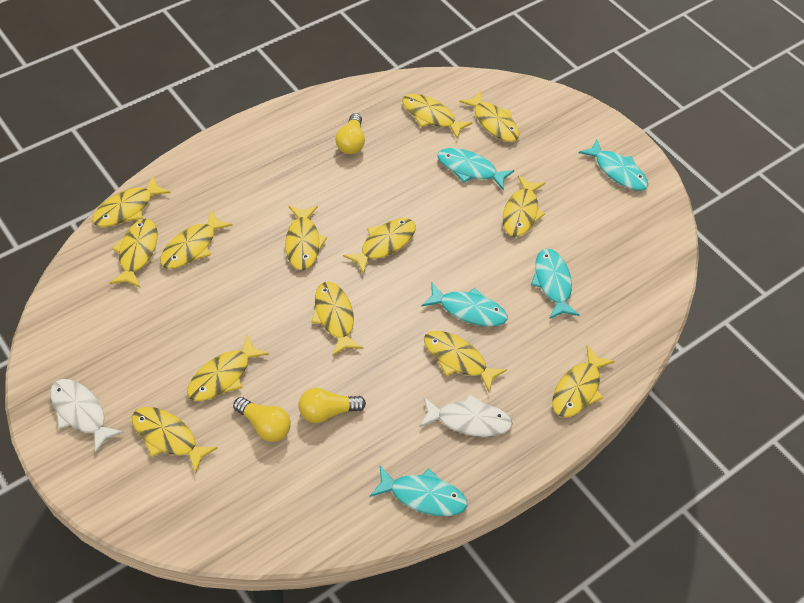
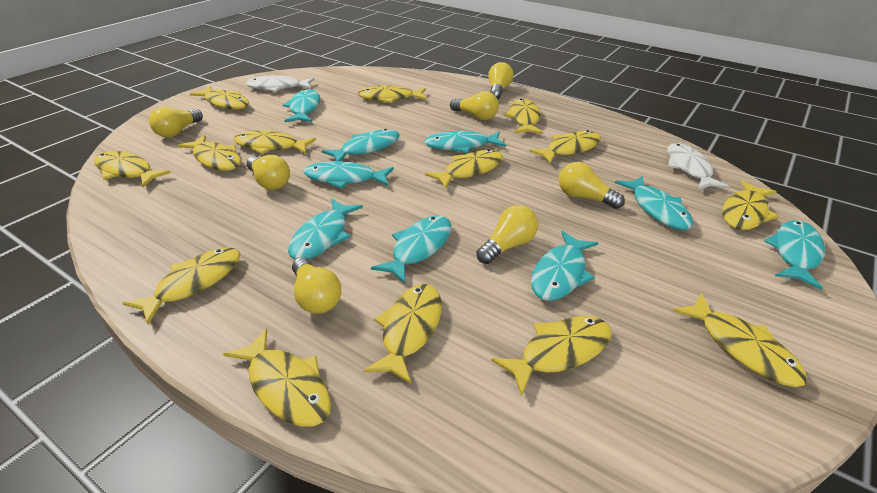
turquoise fish: [370,466,468,516] [421,283,507,327] [437,148,514,191] [531,249,580,319] [579,140,648,191] = 5 -> [283,89,320,122] [288,199,363,260] [304,161,394,189] [322,129,400,161] [371,216,451,284] [424,131,506,153] [531,231,598,301] [615,176,693,230] [764,220,825,290] = 9
yellow fish: [92,176,171,227] [110,219,157,288] [132,407,218,474] [160,210,233,269] [187,335,269,401] [285,206,327,270] [311,282,363,356] [343,218,416,275] [402,94,473,139] [424,331,507,392] [459,91,519,142] [503,175,545,237] [552,346,615,418] = 13 -> [94,151,171,187] [123,247,241,324] [177,135,241,171] [190,86,249,110] [223,328,331,426] [233,130,316,154] [358,85,426,103] [363,284,442,384] [425,149,503,189] [491,316,611,396] [504,99,543,134] [529,130,601,164] [672,293,808,387] [722,180,779,230] = 14
yellow light bulb: [233,397,291,442] [299,388,366,423] [335,113,365,154] = 3 -> [149,107,203,138] [247,155,290,190] [292,257,341,314] [450,91,499,120] [476,205,538,264] [488,62,513,99] [559,162,625,209] = 7

